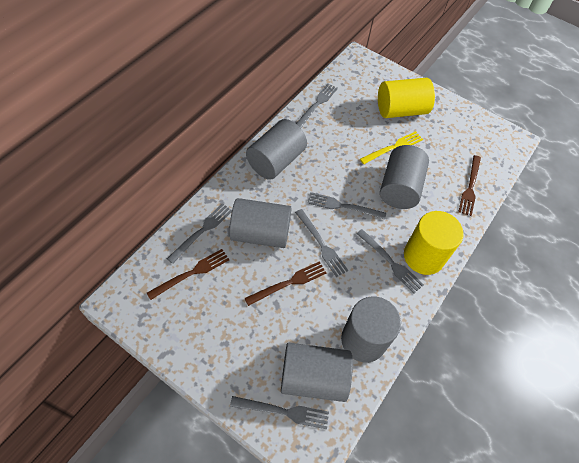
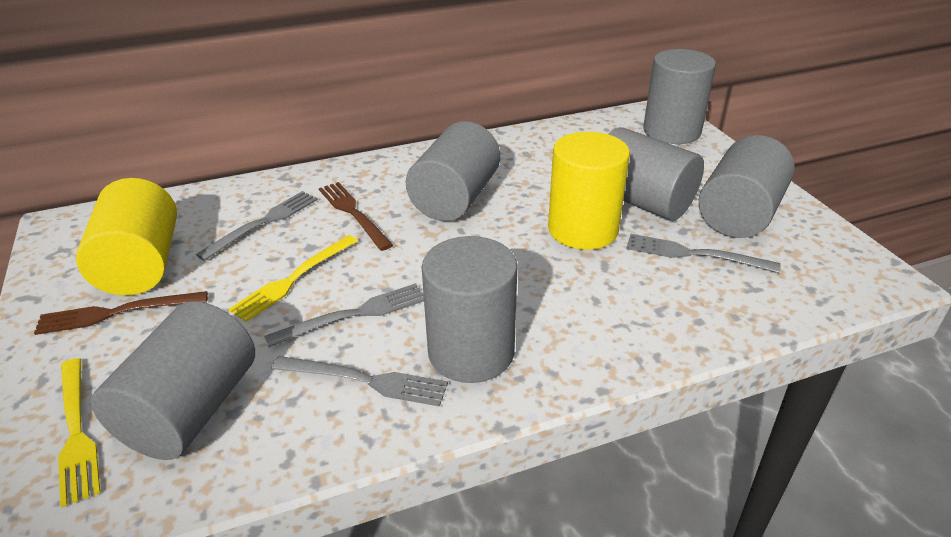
brown fork: [147,249,229,300] [244,261,326,306] [458,155,481,216] = 3 -> [34,291,208,335] [319,182,393,251] = 2
grey cylinder: [229,198,292,248] [246,119,307,180] [281,343,353,402] [341,296,401,363] [380,145,429,209] = 5 -> [91,301,255,460] [406,121,500,221] [422,236,518,383] [608,127,704,221] [643,49,716,144] [699,135,794,238] = 6
grey fork: [167,203,232,264] [230,396,329,429] [295,209,349,277] [296,83,338,128] [308,192,386,220] [356,229,424,293] = 6 -> [196,191,318,261] [264,283,424,347] [271,356,448,407] [626,234,781,273] = 4
yellow fork: [360,131,423,164] = 1 -> [58,358,101,507] [229,235,358,322] = 2

